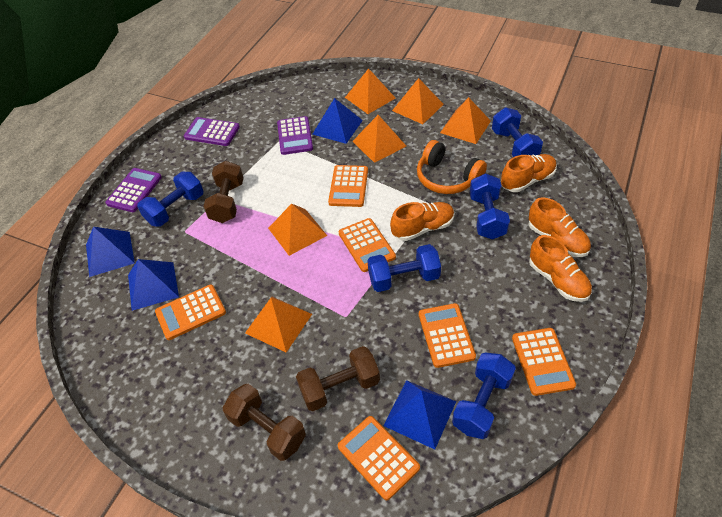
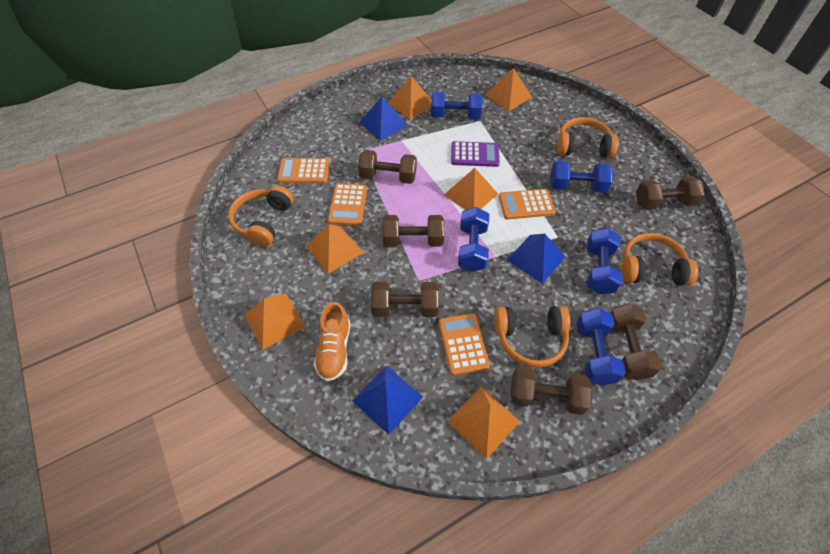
blue pyramid: [86,227,135,277] [128,259,179,311] [313,98,363,144] [384,380,456,450] = 4 -> [352,366,423,435] [359,97,408,141] [507,234,565,284] = 3
brown dumbbell: [203,161,243,223] [223,384,306,461] [296,346,380,411] = 3 -> [358,150,417,184] [371,282,439,317] [382,215,444,247] [511,366,593,415] [611,304,662,380] [636,176,705,210] = 6
orange calculator: [155,284,226,340] [328,165,368,207] [338,416,420,500] [339,218,396,272] [419,303,476,368] [512,328,576,396] = 6 -> [277,158,330,183] [328,183,367,226] [439,313,490,375] [498,189,556,219] = 4
orange headphones: [417,140,487,194] = 1 -> [228,186,294,246] [494,306,570,368] [557,117,619,158] [621,233,698,286] = 4
orange shoe: [390,202,455,241] [501,154,557,192] [529,197,591,257] [529,235,592,302] = 4 -> [314,302,350,381] = 1
purple calculator: [106,168,162,212] [184,117,240,146] [277,116,313,155] = 3 -> [451,141,500,167] = 1

